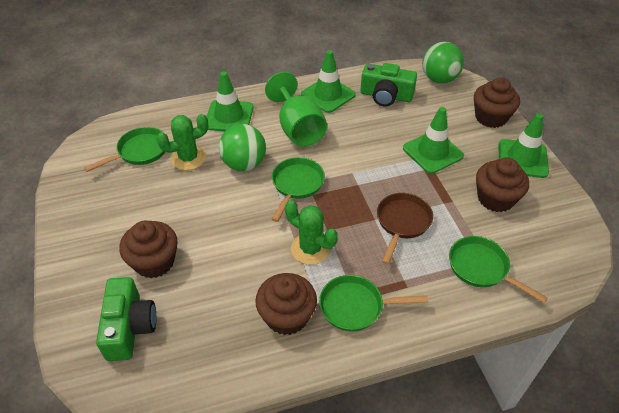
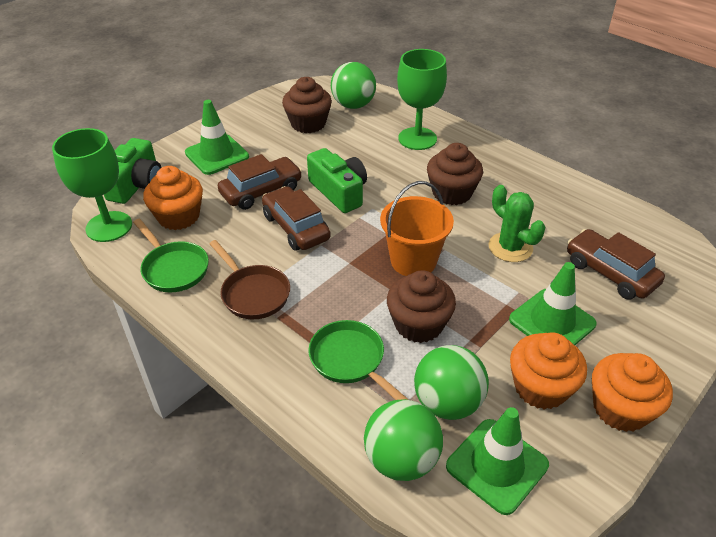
brown car: none = 0 -> [218,154,302,210] [262,186,331,251] [567,229,665,300] = 3
brown cupcake: [119,221,177,278] [255,273,317,335] [474,77,520,128] [476,158,529,212] = 4 -> [282,77,332,133] [387,270,456,343] [427,143,483,205] = 3
green ball: [219,124,266,171] [422,42,464,83] = 2 -> [331,62,376,109] [364,399,443,481] [414,345,489,420] = 3
green cactus: [156,114,208,170] [285,200,338,265] = 2 -> [488,185,545,262] = 1
green goblet: [265,72,327,147] = 1 -> [52,128,132,242] [397,49,447,150] = 2
green pan: [84,127,165,172] [272,157,325,222] [319,275,428,332] [449,236,548,303] = 4 -> [133,219,209,293] [308,320,409,400] = 2
green traffic cone: [207,71,253,131] [301,50,356,113] [403,107,464,174] [498,113,549,178] = 4 -> [185,100,249,175] [446,407,549,515] [509,262,597,345] = 3
orange bucket: none = 0 -> [380,181,454,276] = 1
orange cupcake: none = 0 -> [143,166,203,230] [510,332,587,410] [592,353,673,432] = 3

